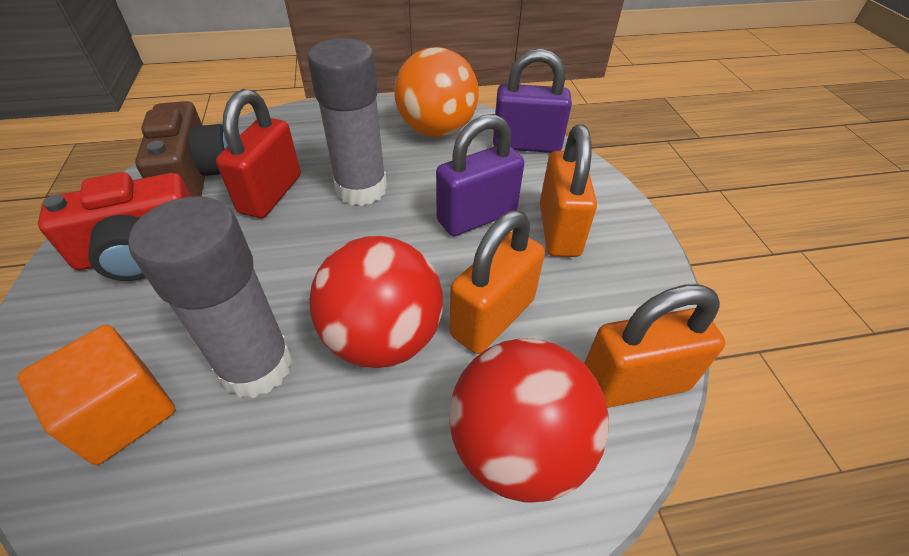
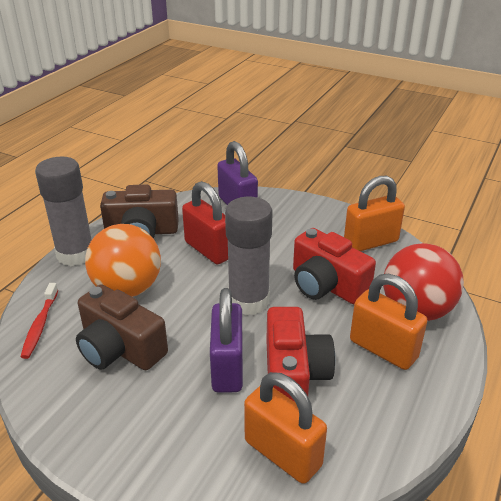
brown camera: [135,101,228,197] = 1 -> [76,284,168,370] [100,185,179,238] = 2
orange cube: [17,325,176,465] = 1 -> none = 0
red ball: [309,236,443,368] [449,338,608,503] = 2 -> [383,243,464,321] = 1
red camera: [38,172,191,281] = 1 -> [266,307,335,402] [293,228,376,304] = 2
red toothbrush: none = 0 -> [20,283,58,359] = 1

